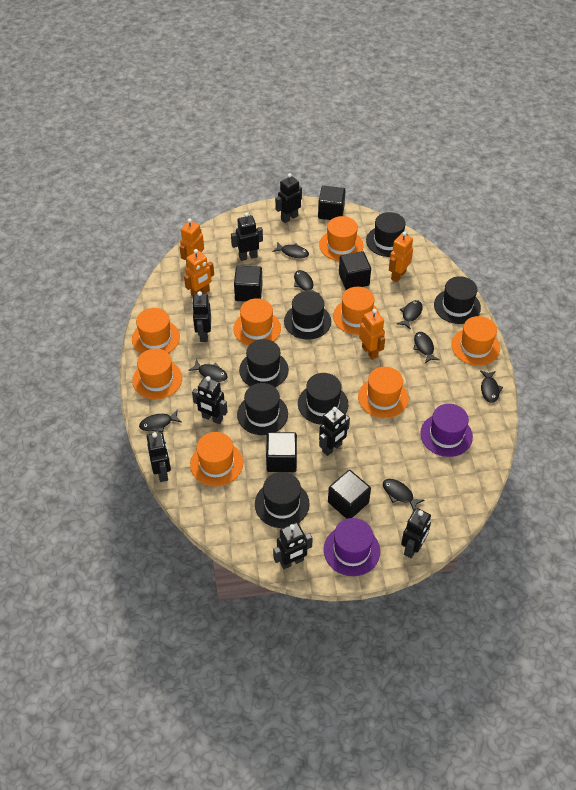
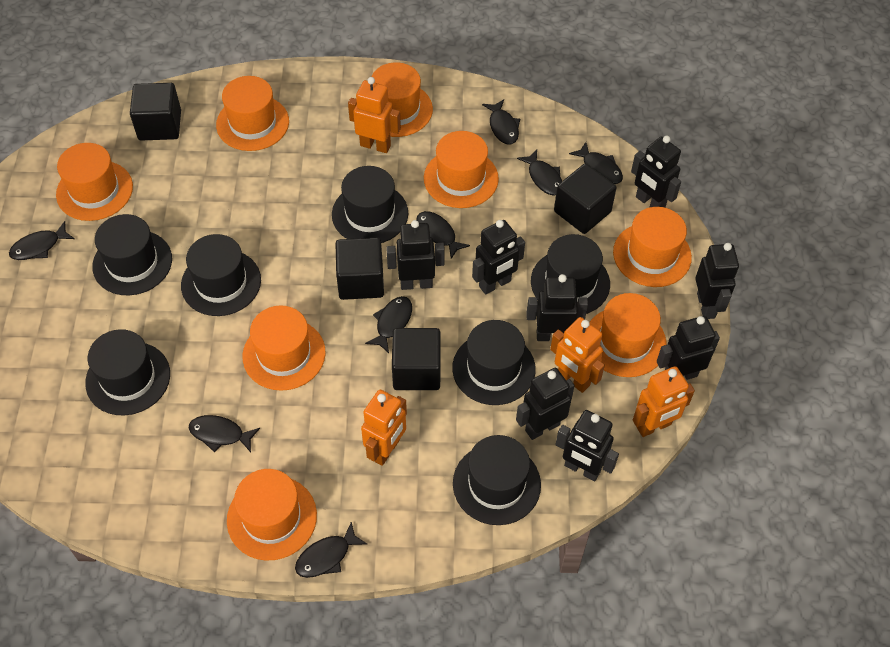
black cube: [234,266,263,302] [266,432,297,472] [318,186,346,220] [328,470,371,519] [339,251,371,290] = 5 -> [130,83,181,141] [335,238,384,300] [392,328,441,390] [554,163,617,234] = 4
purple hat: [324,518,380,576] [420,404,473,457] = 2 -> none = 0

